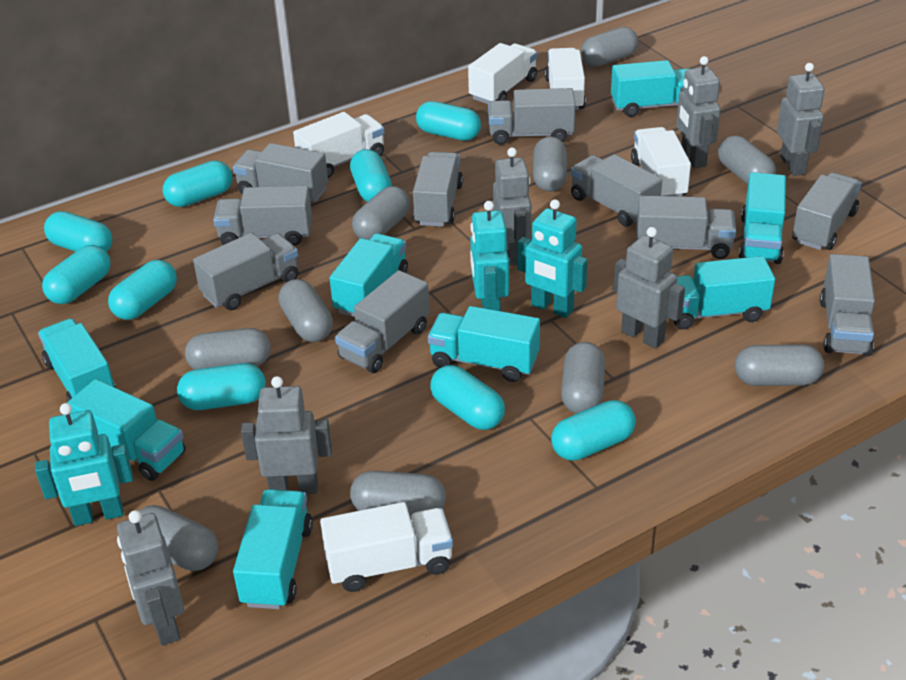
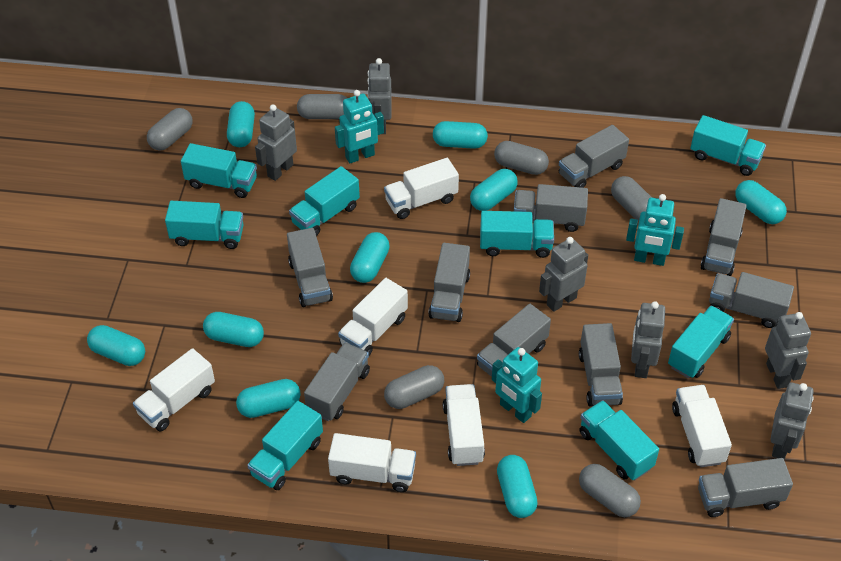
grey capsule: [139,505,218,571] [185,328,271,370] [278,279,333,342] [350,471,446,519] [352,186,410,240] [533,136,567,192] [561,342,605,414] [581,27,638,66] [718,135,776,184] [735,345,824,386] = 10 -> [147,108,193,150] [297,94,347,119] [384,365,444,409] [494,141,549,175] [579,464,641,517] [611,176,652,221] = 6
white truck: [293,112,385,178] [320,502,453,592] [468,43,537,104] [545,48,586,110] [631,127,691,197] = 5 -> [133,348,215,432] [328,433,416,492] [338,278,408,355] [384,158,459,219] [443,384,485,466] [672,385,732,467] = 6

